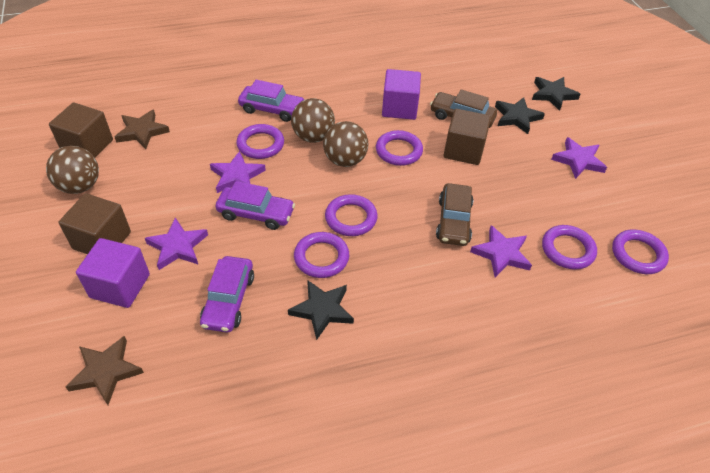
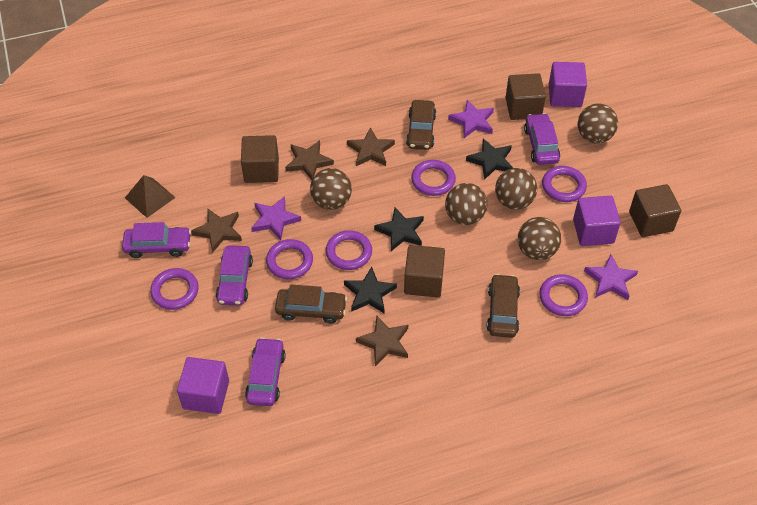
brown ball: [46,146,99,194] [291,98,335,143] [323,121,368,167] = 3 -> [310,168,352,210] [445,183,488,225] [495,168,537,210] [518,217,561,260] [578,103,618,144] = 5
brown car: [430,89,497,128] [436,183,473,246] = 2 -> [275,284,347,324] [406,100,436,150] [486,274,520,338] = 3
brown cube: [49,103,113,158] [59,193,131,254] [444,109,491,165] = 3 -> [241,135,279,183] [404,245,445,297] [505,73,546,120] [629,184,681,237] = 4
brown pyramid: none = 0 -> [125,175,176,218] = 1
brown star: [66,336,144,405] [115,109,170,149] = 2 -> [191,209,242,253] [285,140,334,180] [347,127,395,166] [356,316,408,366] = 4
purple car: [200,256,254,332] [215,181,295,230] [238,80,304,122] = 3 -> [122,222,191,258] [216,245,253,305] [245,337,286,406] [524,113,560,165] = 4
purple cube: [76,238,150,308] [382,69,421,120] = 2 -> [177,357,229,414] [549,62,587,107] [573,196,621,246] = 3
purple star: [145,218,208,270] [210,151,266,193] [470,225,532,277] [551,137,607,179] = 4 -> [251,196,301,240] [448,100,494,138] [584,254,638,300] = 3

